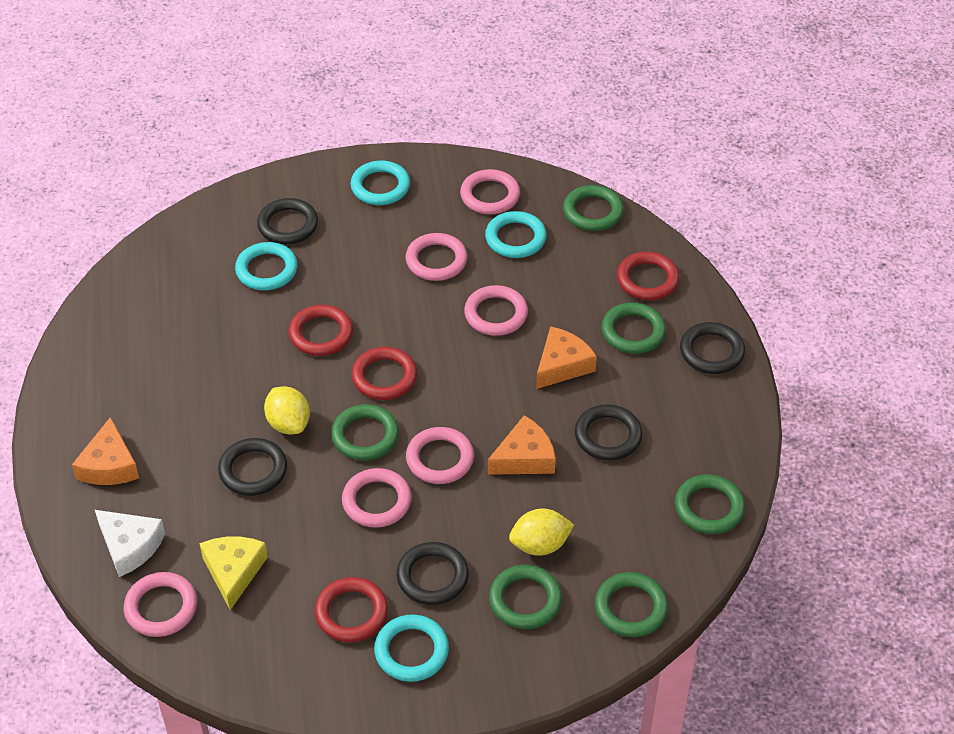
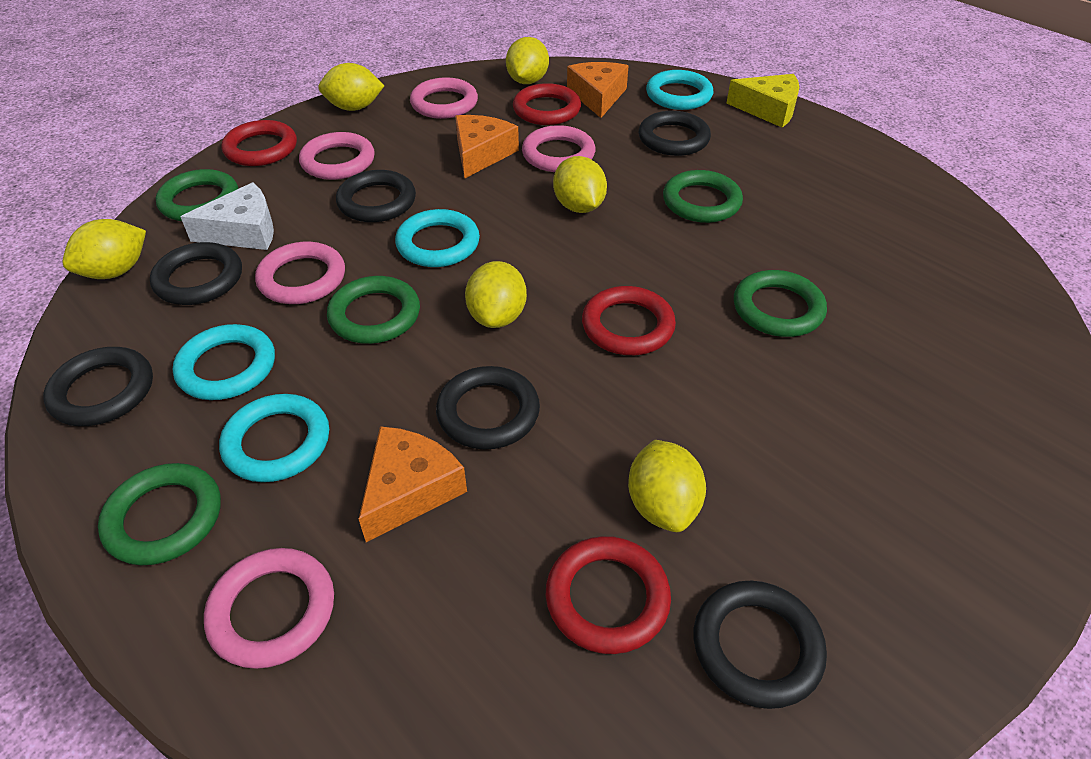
black ring: [218,438,287,496] [257,198,318,245] [397,542,469,605] [575,404,642,460] [680,322,745,374] = 5 -> [43,347,153,426] [150,242,242,305] [336,170,416,222] [436,366,540,450] [639,111,711,156] [694,581,827,709] = 6
green ring: [331,404,399,460] [489,565,562,629] [563,185,624,231] [595,572,668,637] [602,302,666,354] [675,474,745,534] = 6 -> [98,463,221,565] [156,169,238,221] [327,276,420,344] [663,170,743,223] [734,270,827,337] = 5
pink ring: [124,572,197,637] [342,468,412,528] [406,233,468,281] [406,427,474,484] [460,169,520,214] [464,285,528,336] = 6 -> [204,548,334,669] [255,242,345,304] [299,132,375,180] [410,77,478,119] [522,125,595,172] = 5
yellow lemon: [264,386,310,434] [509,509,574,556] = 2 -> [62,219,146,279] [318,63,384,111] [465,261,527,328] [506,37,549,84] [553,156,607,213] [628,440,706,532] = 6

